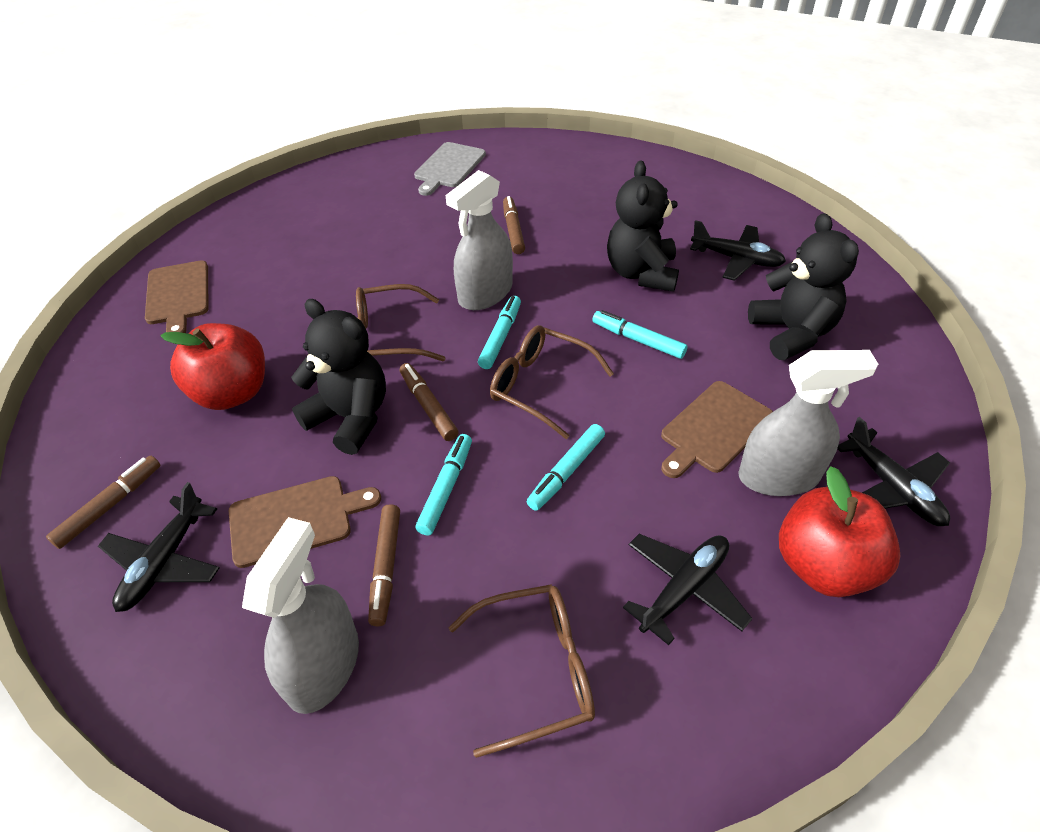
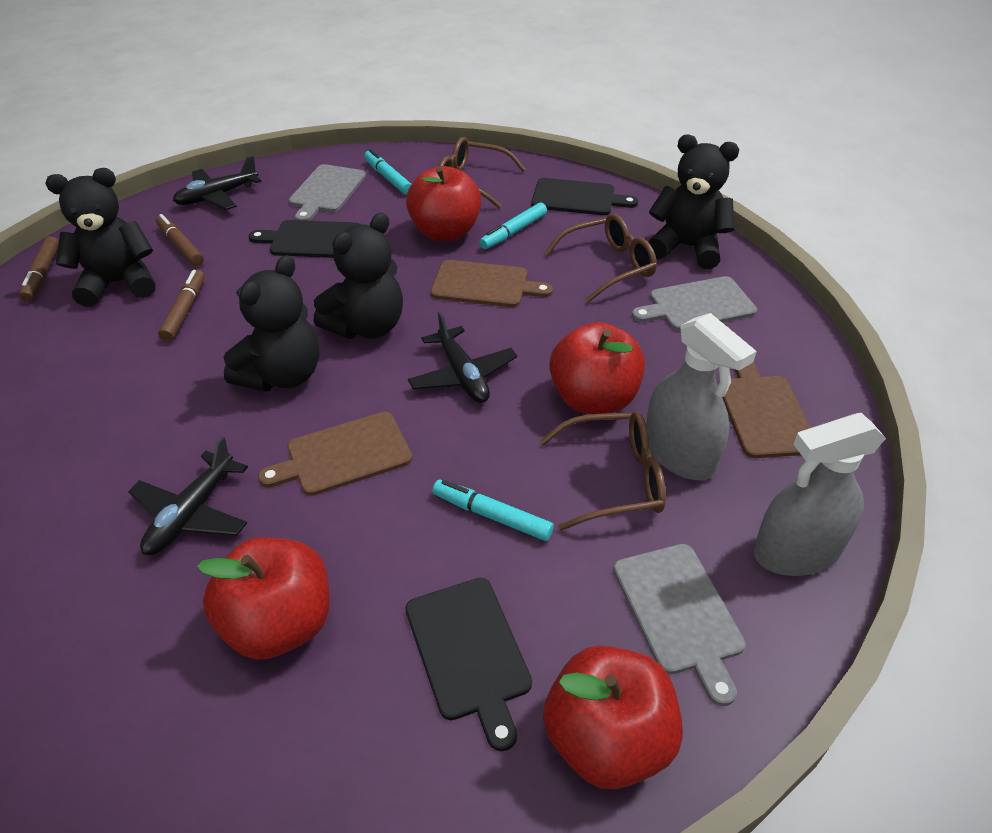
black cutting board: none = 0 -> [249,220,360,258] [406,578,532,751] [531,178,638,215] = 3
black plane: [98,482,220,612] [623,534,752,645] [690,220,786,281] [837,417,950,526] = 4 -> [128,436,248,555] [173,155,262,210] [408,311,517,403] = 3
black teddy bear: [291,299,386,455] [607,160,679,292] [748,213,859,360] = 3 -> [45,168,155,307] [224,255,320,392] [314,213,403,339] [648,135,739,269] = 4
brown marker: [46,456,160,549] [368,504,400,626] [400,363,458,441] [503,196,525,254] = 4 -> [19,236,59,301] [156,214,204,266] [158,270,205,341] = 3
grey cutting board: [414,142,486,196] = 1 -> [289,164,366,221] [613,544,746,706] [632,276,757,331] = 3
grey spray bottle: [242,517,359,714] [446,170,513,310] [738,350,878,496] = 3 -> [646,313,757,480] [754,413,886,576] = 2
red apple: [161,323,265,410] [779,466,900,597] = 2 -> [197,537,330,660] [406,166,481,241] [543,646,683,789] [549,322,645,414] = 4
turquoise marker: [415,434,472,536] [478,296,521,369] [527,424,605,511] [592,310,688,359] = 4 -> [364,149,411,195] [432,480,554,541] [479,203,547,249] = 3

